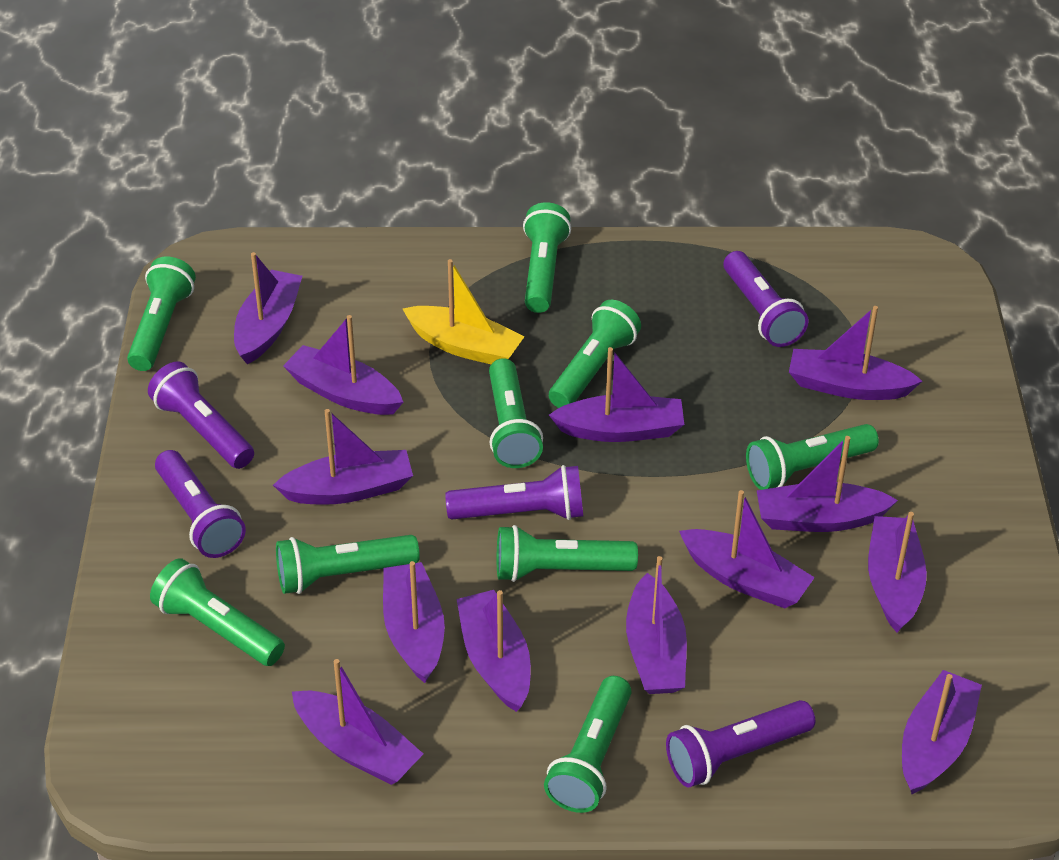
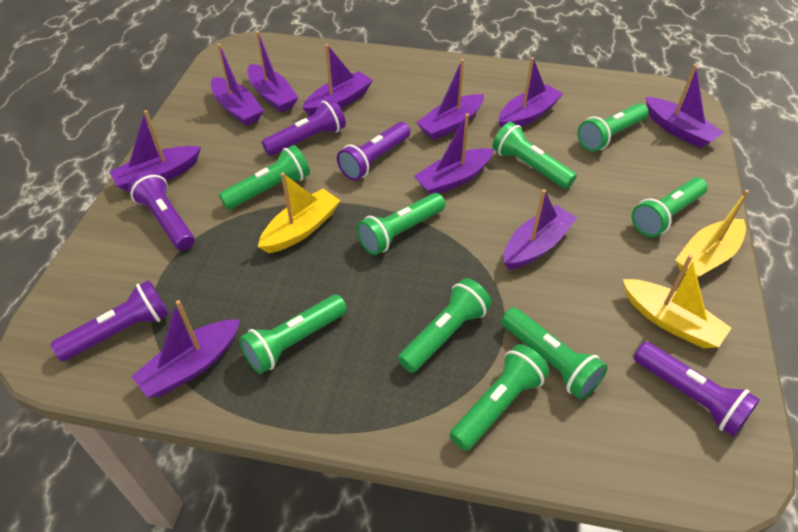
purple boat: [234,252,302,364] [273,409,413,505] [283,315,403,415] [292,659,423,785] [383,561,445,683] [456,590,531,712] [549,347,684,442] [626,556,687,694] [679,490,815,608] [757,436,898,532] [789,306,922,400] [868,512,927,632] [902,670,982,794] = 13 -> [109,110,201,192] [131,300,240,397] [211,44,264,126] [247,31,298,112] [302,44,373,116] [414,113,494,194] [416,59,484,140] [498,57,563,128] [504,189,577,270] [646,64,724,148] = 10
yellow boat: [402,259,525,364] = 1 -> [258,173,341,253] [623,255,731,348] [675,190,749,278] = 3

